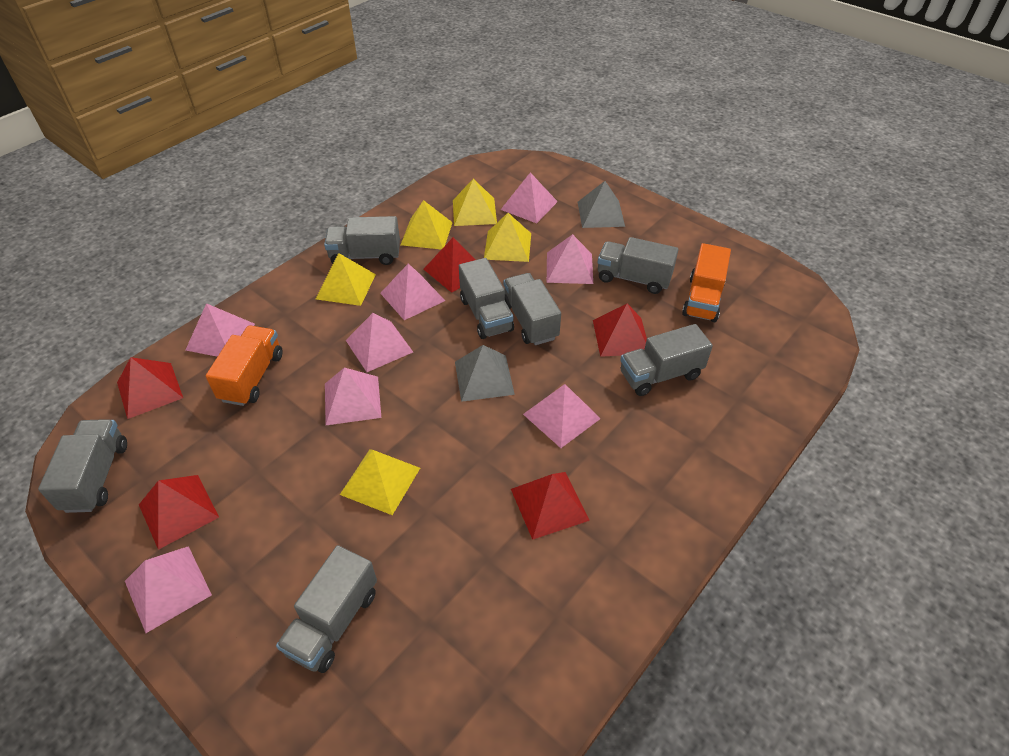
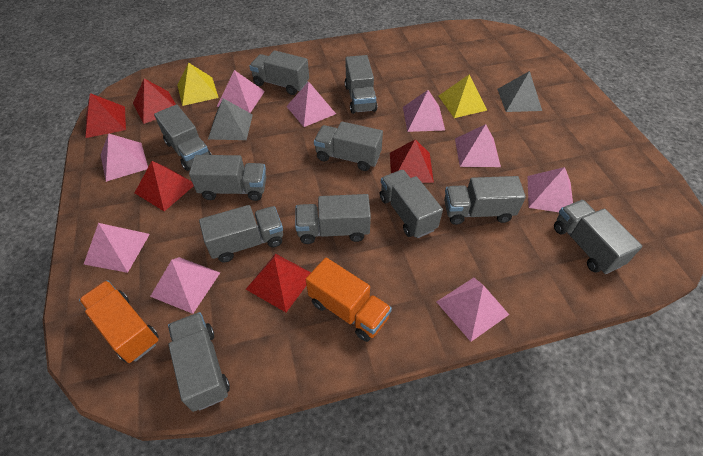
grey truck: [38,419,127,513] [276,545,377,673] [324,216,400,265] [459,258,514,339] [504,273,561,345] [598,237,679,294] [620,324,713,396] = 7 -> [154,104,212,171] [168,312,230,412] [189,155,266,201] [199,205,283,262] [249,50,309,95] [295,194,371,244] [314,122,383,171] [345,55,377,114] [380,170,443,238] [444,176,526,225] [554,200,643,274] = 11
pink pyramid: [125,546,212,633] [186,303,255,357] [325,368,381,425] [346,313,413,372] [380,263,445,320] [501,172,558,223] [523,384,601,448] [547,234,593,284] = 8 -> [83,223,150,273] [101,133,148,182] [150,257,220,314] [217,70,265,113] [286,81,336,127] [403,90,445,132] [437,277,509,342] [455,124,501,167] [527,167,573,212] = 9
yellow pyramid: [316,253,376,306] [340,449,420,515] [401,200,453,249] [453,179,497,226] [484,213,531,262] = 5 -> [177,62,219,106] [439,74,487,118] = 2

